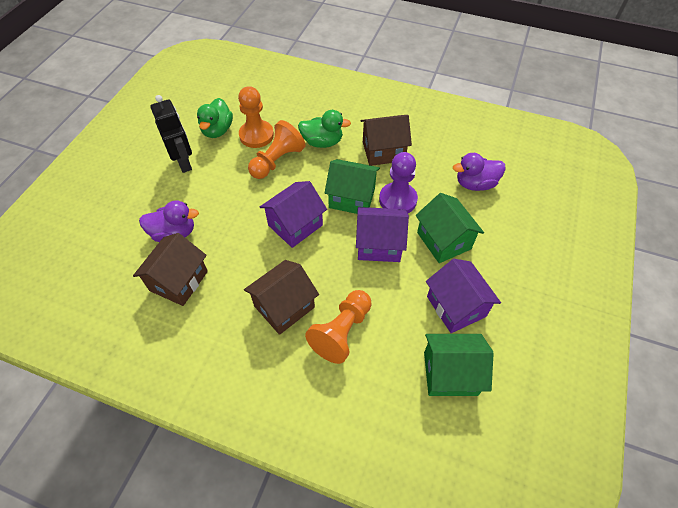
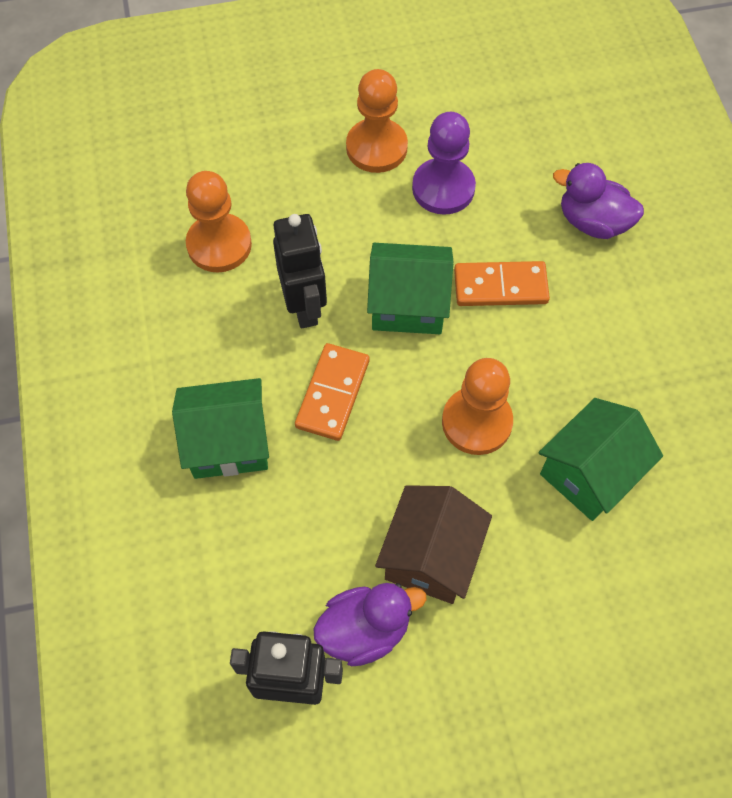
black robot: [150,95,192,173] = 1 -> [230,631,343,705] [273,214,327,328] = 2
brown house: [133,233,208,306] [244,260,319,335] [361,115,412,166] = 3 -> [375,485,492,604] = 1
green duck: [197,98,233,138] [298,110,351,148] = 2 -> none = 0
orange domino: none = 0 -> [295,343,370,441] [454,261,550,306] = 2
purple house: [260,181,327,248] [356,207,409,262] [426,259,501,333] = 3 -> none = 0

